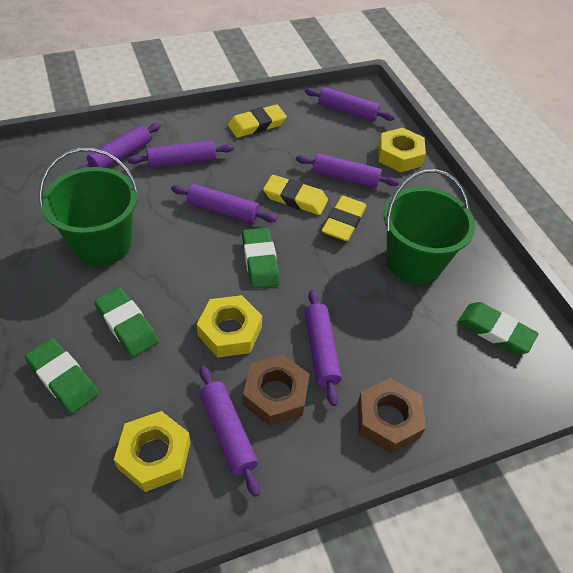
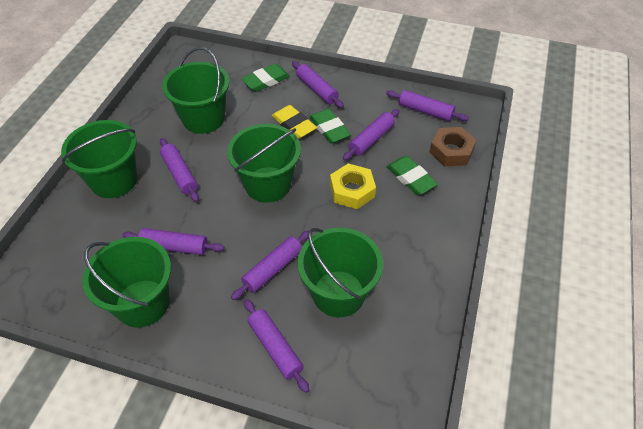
brown nut: [243,354,310,426] [358,378,426,453] = 2 -> [429,127,477,166] = 1
green bucket: [39,148,139,266] [384,169,475,284] = 2 -> [61,120,137,198] [82,237,171,328] [162,47,229,134] [227,124,301,203] [298,228,383,317] = 5
green eraser: [25,338,99,414] [94,287,159,357] [242,228,280,289] [458,302,539,354] = 4 -> [241,64,290,92] [309,109,351,143] [386,156,438,195] = 3
yellow eraser: [228,104,287,138] [263,175,328,215] [322,196,367,241] = 3 -> [272,105,317,139] = 1
yellow nut: [114,411,191,492] [197,295,262,357] [379,127,426,172] = 3 -> [330,163,376,209] = 1

